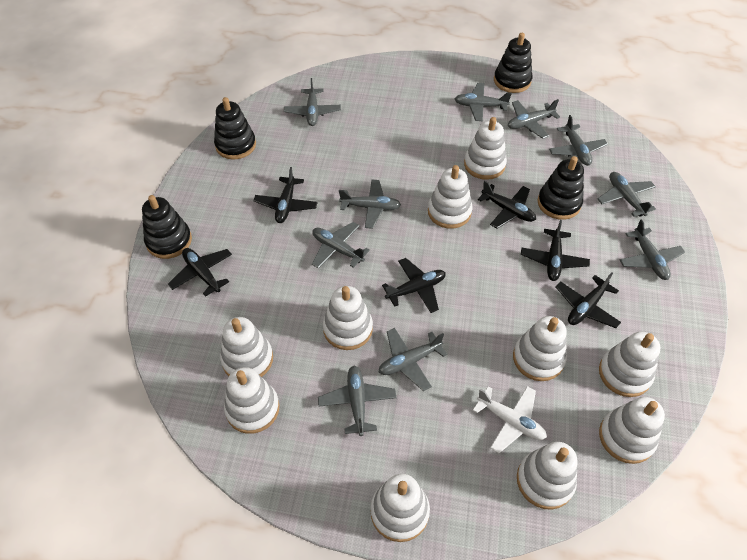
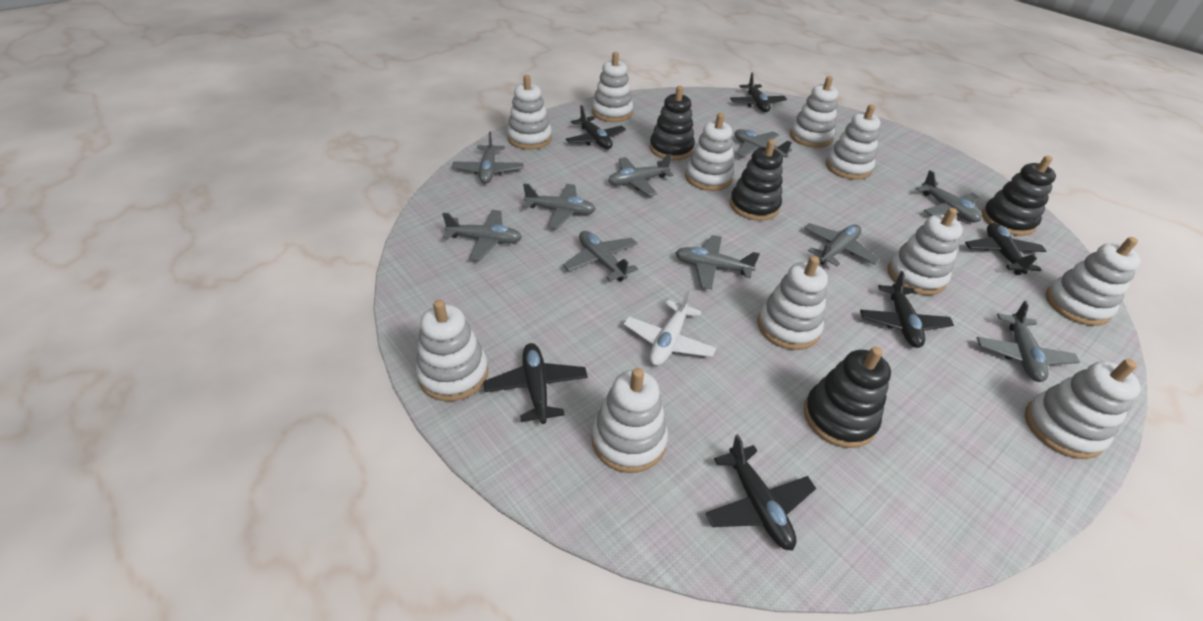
white stacking toy: [220,317,273,377] [224,367,280,434] [323,286,373,350] [370,474,430,542] [428,165,472,229] [464,117,507,180] [513,316,567,381] [517,442,578,510] [599,331,660,397] [599,397,665,464] = 10 -> [416,300,488,401] [507,75,552,150] [592,52,633,122] [592,368,668,473] [685,113,734,191] [758,256,828,350] [790,76,838,148] [826,104,880,180] [888,208,963,295] [1025,359,1141,459] [1045,237,1141,326] = 11

